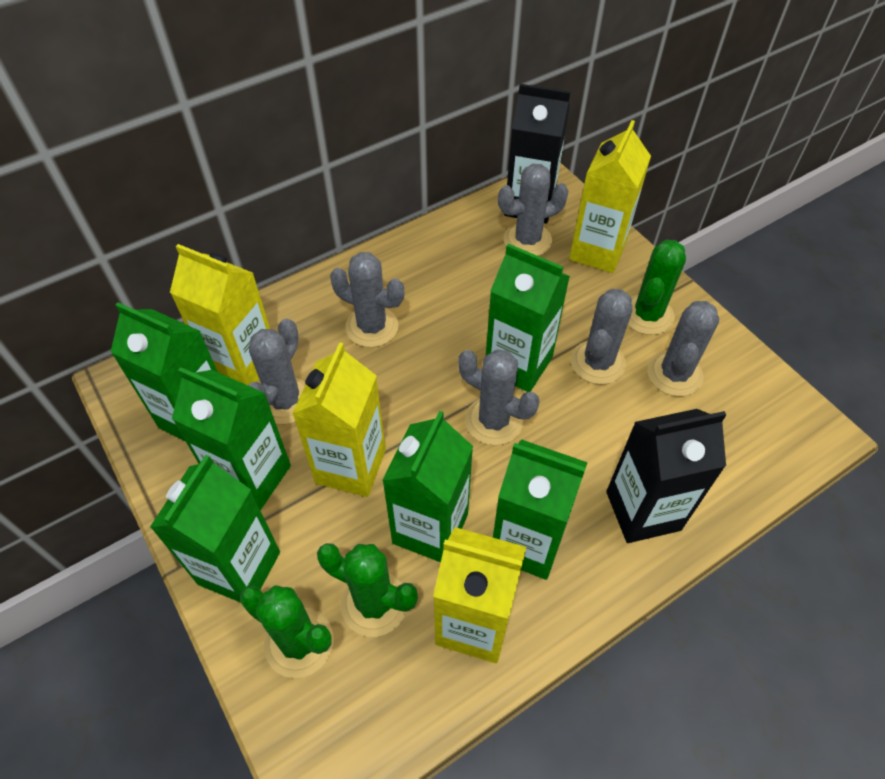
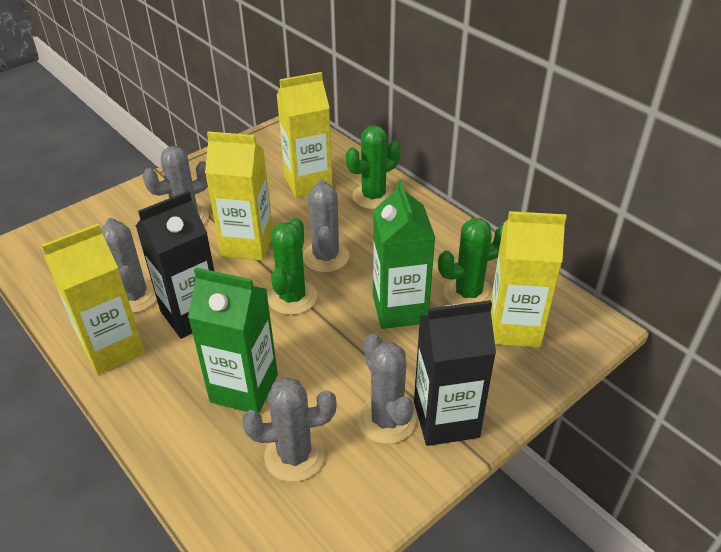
green carton: [111,302,218,441] [150,455,280,603] [172,367,291,510] [382,411,473,562] [486,244,570,392] [493,439,588,580] = 6 -> [188,268,278,412] [373,180,435,329] = 2
grey cactus: [248,318,306,424] [330,252,404,347] [458,349,539,445] [498,164,569,256] [571,289,632,385] [647,301,719,396] = 6 -> [101,218,157,313] [142,146,209,225] [242,377,337,482] [303,180,349,272] [358,333,416,444] = 5

